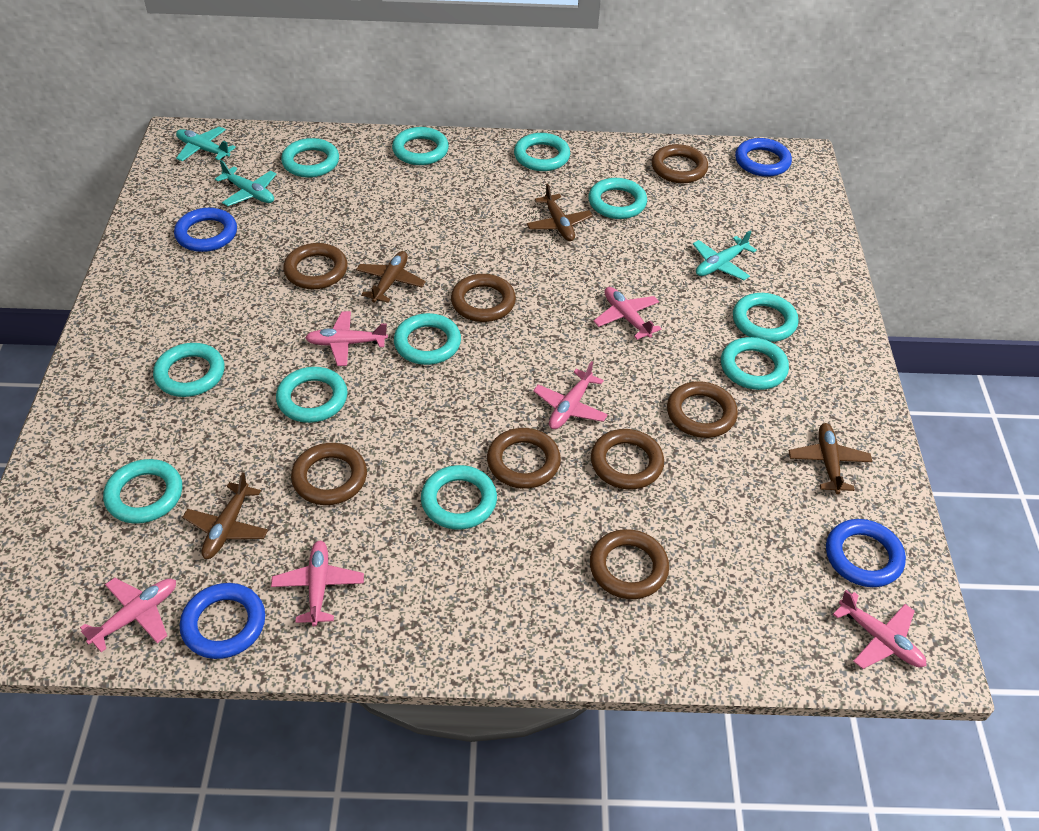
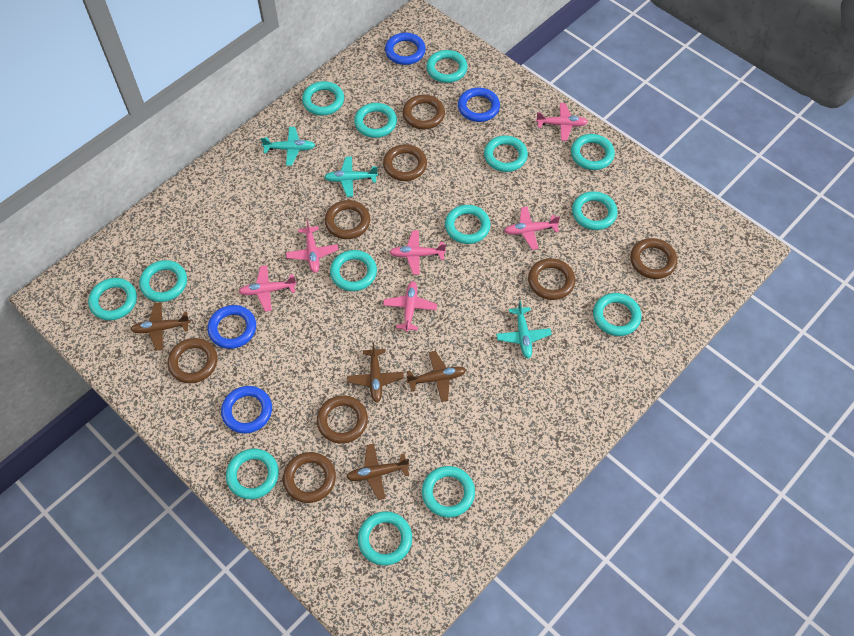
turquoise ring: [103,459,182,524] [153,343,224,397] [276,367,347,423] [281,138,339,177] [392,127,449,165] [394,313,461,365] [421,465,497,530] [514,133,570,171] [588,178,647,219] [721,337,789,390] [733,293,798,342] = 11 -> [88,278,137,320] [139,260,187,302] [226,449,279,499] [302,81,344,115] [330,250,377,291] [354,103,397,138] [358,511,412,565] [422,466,475,518] [426,50,467,83] [445,205,491,244] [484,135,528,172] [571,134,615,170] [572,191,617,230] [593,293,641,336] = 14

